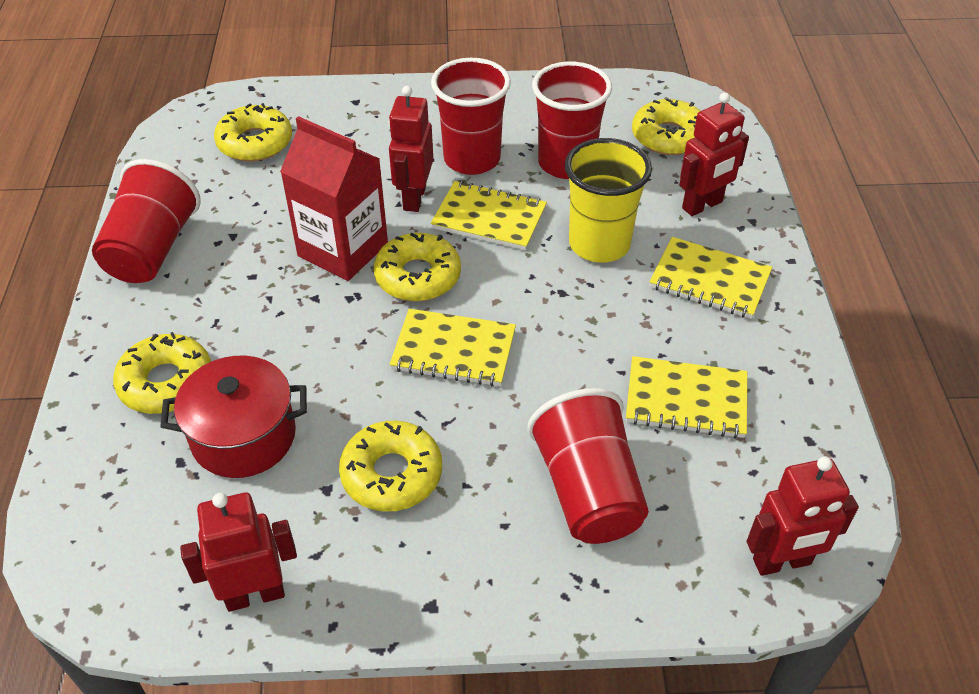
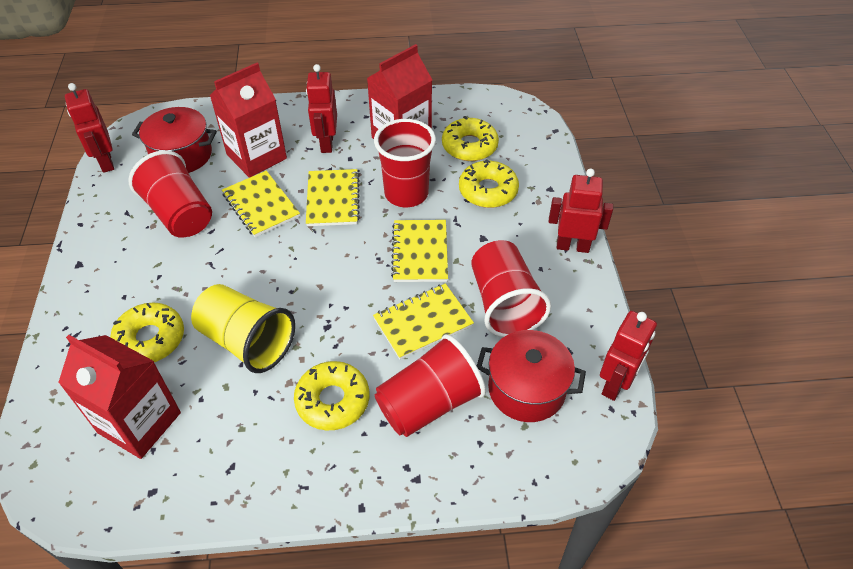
red carton: [280,116,388,281] = 1 -> [58,335,181,459] [210,63,287,178] [367,44,432,139] = 3
red pot: [160,356,307,478] = 1 -> [132,107,217,173] [477,330,586,422] = 2
yellow donut: [113,332,211,414] [214,103,292,162] [339,420,442,512] [374,233,461,301] [632,98,700,155] = 5 -> [110,303,184,362] [294,361,369,430] [442,116,499,161] [459,159,519,208] = 4

